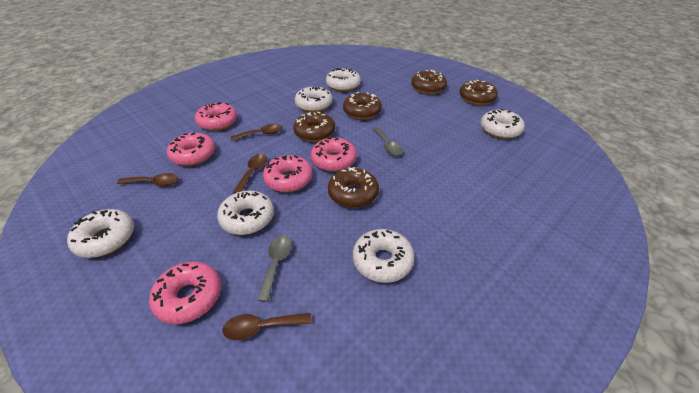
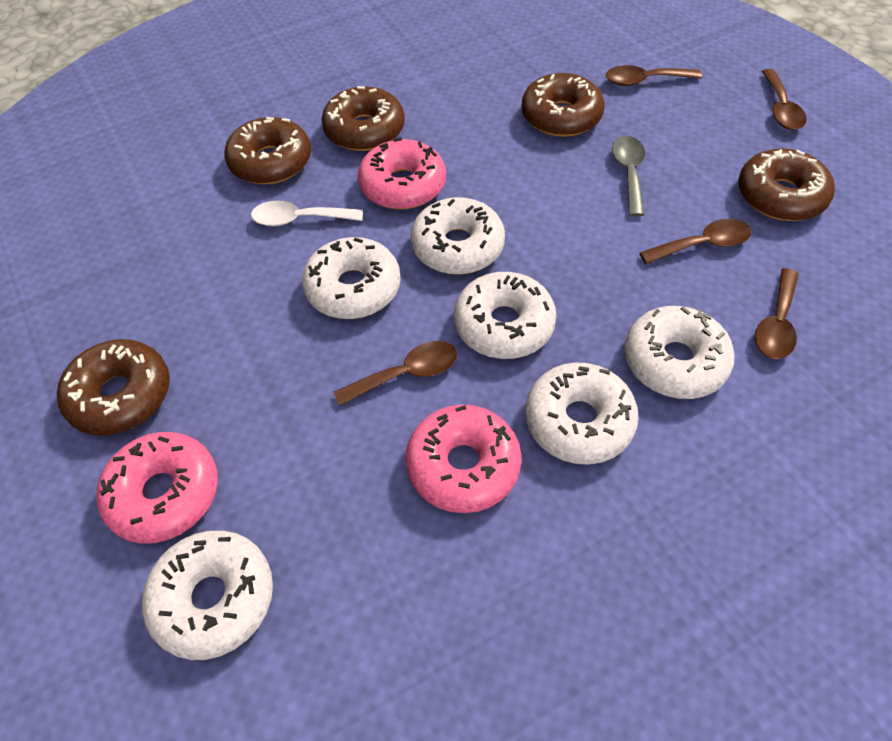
brown spoon: [117,173,178,186] [222,313,312,340] [230,124,282,141] [233,154,267,194] = 4 -> [334,341,458,406] [606,65,702,86] [639,219,752,264] [755,268,799,359] [762,69,807,130] = 5
grey spoon: [257,235,292,302] [372,127,403,156] = 2 -> [612,136,645,216] = 1
pink donut: [149,261,221,324] [167,133,215,166] [195,102,237,131] [263,155,313,192] [310,138,357,172] = 5 -> [96,432,218,544] [358,137,446,209] [405,405,521,513] = 3
white spoon: none = 0 -> [251,201,363,226] = 1

